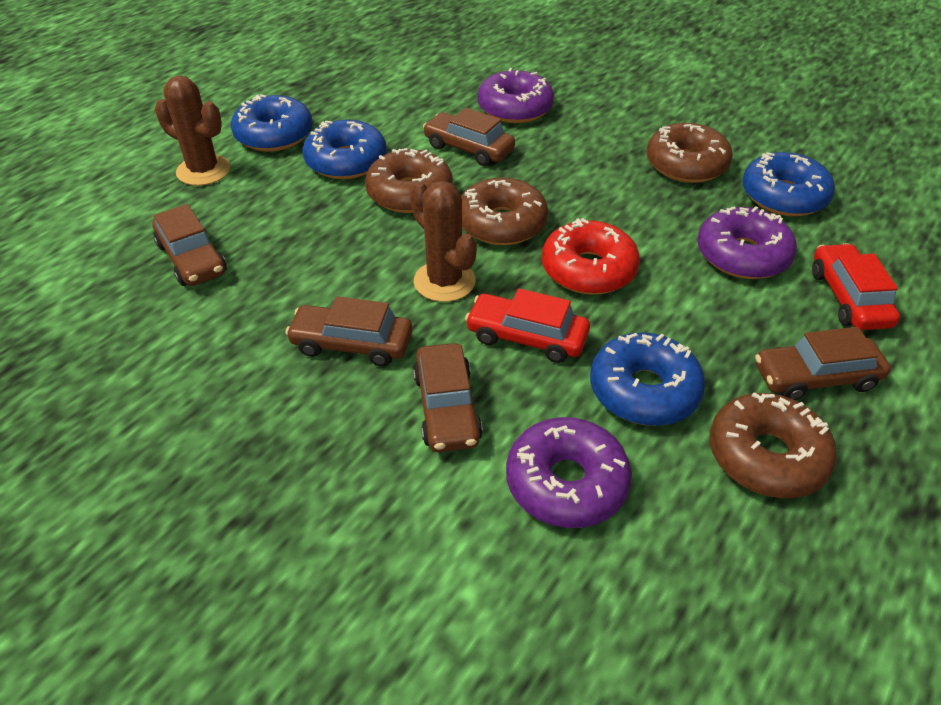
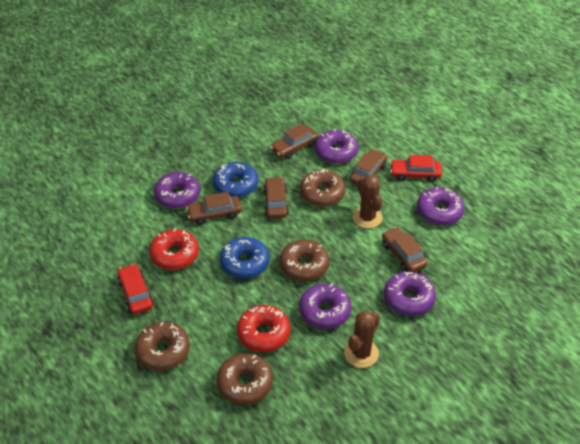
blue donut: [231,94,313,152] [303,120,387,179] [590,333,705,426] [742,152,835,216] = 4 -> [213,162,258,198] [220,237,269,279] = 2
purple donut: [477,68,554,123] [506,417,632,528] [697,206,797,279] = 3 -> [154,172,200,208] [299,284,351,329] [315,129,358,164] [384,271,436,316] [417,187,464,225] = 5
red donut: [542,218,640,295] = 1 -> [149,228,199,270] [237,305,290,352] = 2

